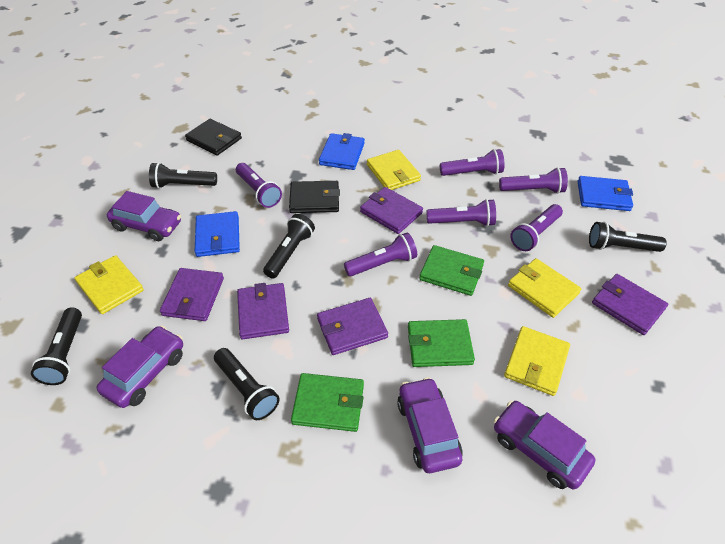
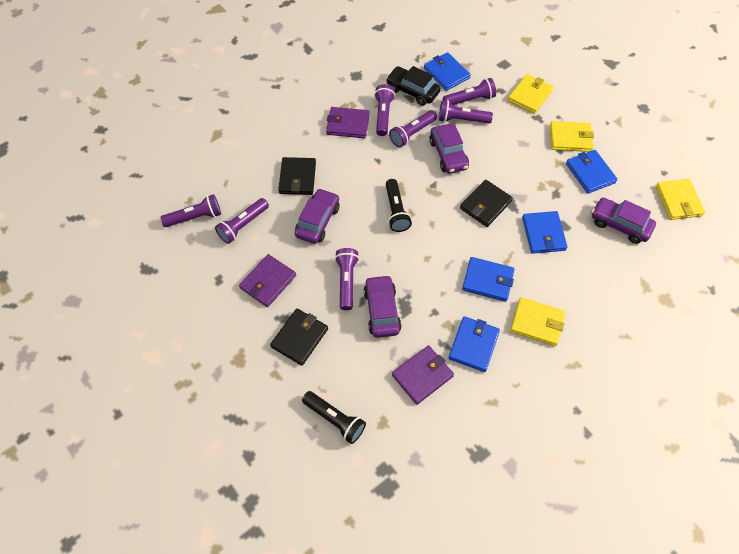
black car: none = 0 -> [386,66,441,106] = 1
black flashlight: [31,308,82,385] [149,162,217,189] [214,348,280,420] [263,214,315,279] [589,222,667,252] = 5 -> [302,391,366,444] [386,179,412,232] = 2
black wallet: [185,119,242,156] [289,181,340,213] = 2 -> [270,309,328,366] [278,157,316,195] [460,180,513,227] = 3
blue wallet: [194,211,240,257] [319,133,365,170] [578,176,633,211] = 3 -> [424,52,471,91] [448,316,500,372] [462,257,515,302] [522,211,568,254] [566,150,618,194] = 5
green wallet: [291,373,364,432] [408,319,475,367] [419,245,484,296] = 3 -> none = 0
purple flashlight: [236,163,282,208] [344,232,417,277] [427,199,496,227] [440,149,505,176] [499,167,568,194] [510,204,563,251] = 6 -> [160,194,221,227] [215,198,269,244] [335,248,359,310] [374,84,395,136] [389,110,437,148] [439,100,493,123] [443,78,496,105] = 7
purple wallet: [160,268,224,321] [237,283,289,339] [317,298,388,355] [360,187,423,234] [592,274,668,335] = 5 -> [239,254,296,307] [326,107,370,138] [392,345,454,405] = 3

